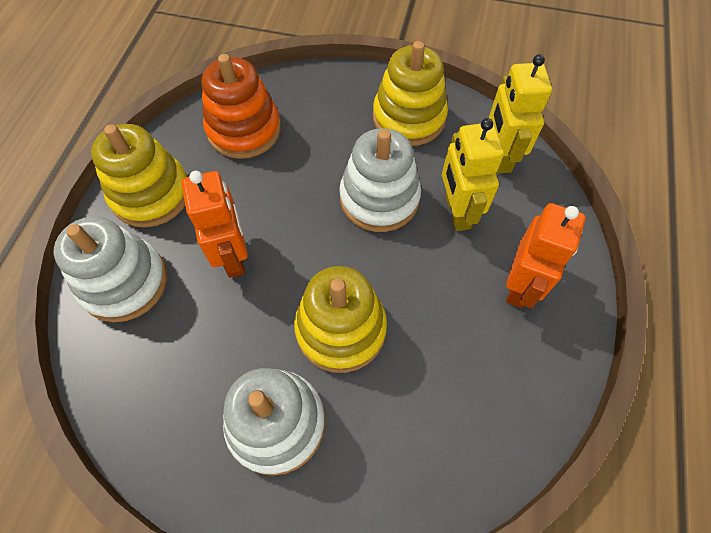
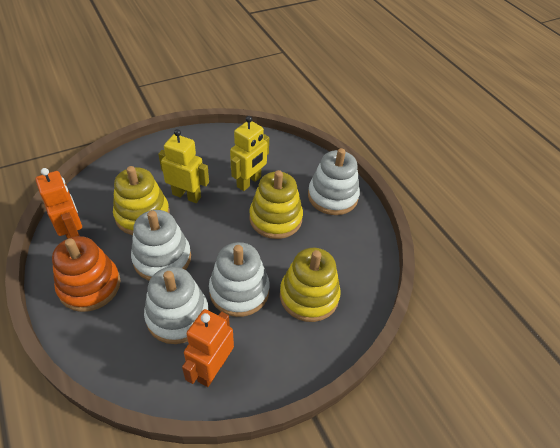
white stacking toy: [54,216,167,322] [223,368,325,476] [339,128,421,232] = 3 -> [131,210,191,281] [144,267,209,344] [209,242,270,317] [308,148,360,215] = 4

